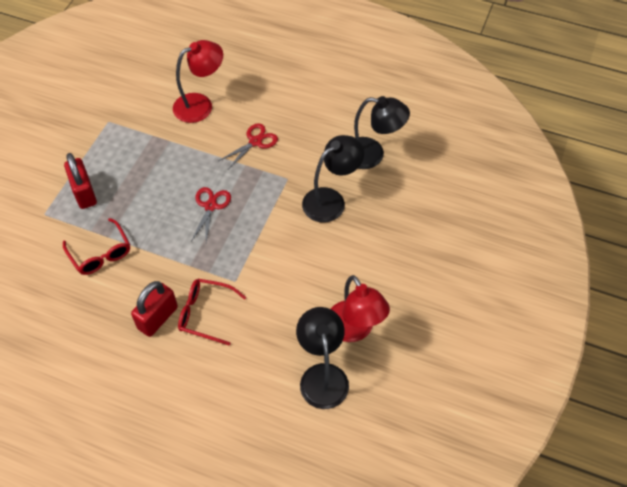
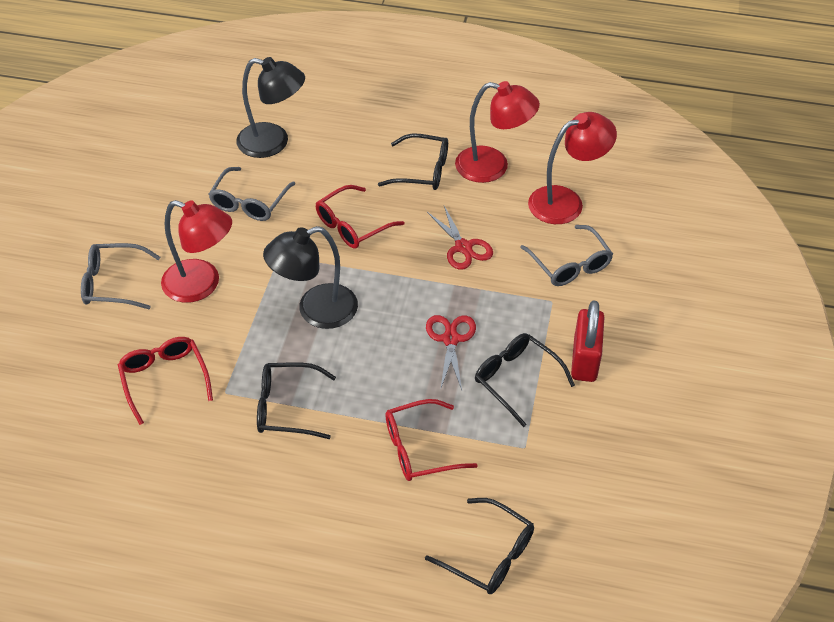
black glasses: none = 0 -> [257,362,336,439] [378,134,448,190] [425,498,534,594] [475,333,575,427] = 4
black lamp: [296,307,349,409] [302,135,364,222] [354,96,410,169] = 3 -> [236,57,305,158] [263,226,358,329] = 2
grey glasses: none = 0 -> [81,243,160,309] [208,167,295,221] [520,225,613,286] = 3
red glasses: [63,218,130,275] [178,279,246,346] = 2 -> [118,337,213,425] [316,185,405,248] [385,399,478,481] = 3
red lamp: [173,40,223,123] [331,275,390,342] = 2 -> [161,200,232,303] [455,81,540,183] [528,112,617,224] = 3
red padlock: [64,153,97,209] [131,281,178,337] = 2 -> [571,300,604,382] = 1

